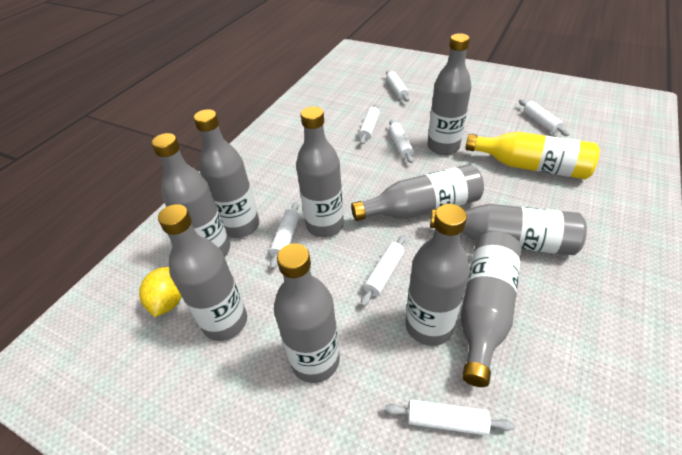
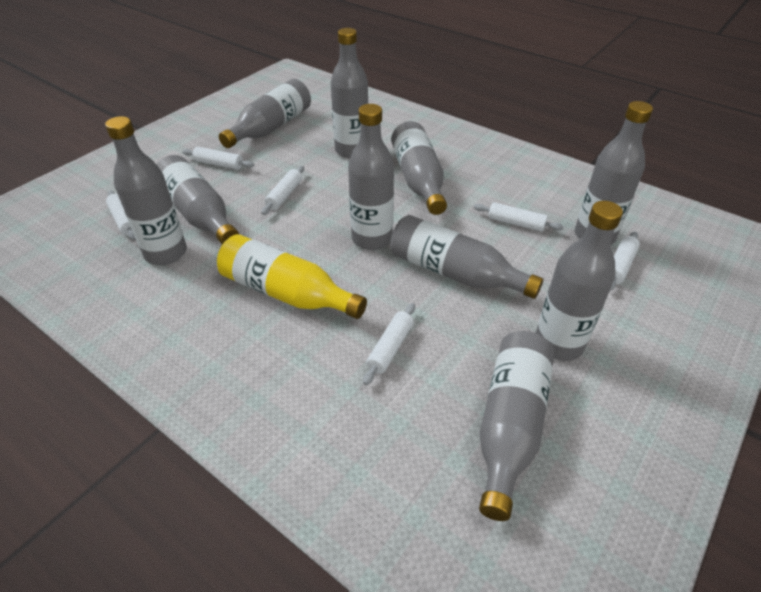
white rolling pin: [270,202,300,269] [359,104,380,145] [361,235,406,307] [385,399,515,436] [386,70,409,102] [389,120,414,163] [519,99,570,136] = 7 -> [106,191,136,240] [182,147,254,170] [261,166,304,215] [363,303,415,385] [474,202,564,232] [610,232,640,291] = 6
yellow lemon: [139,267,182,317] = 1 -> none = 0

